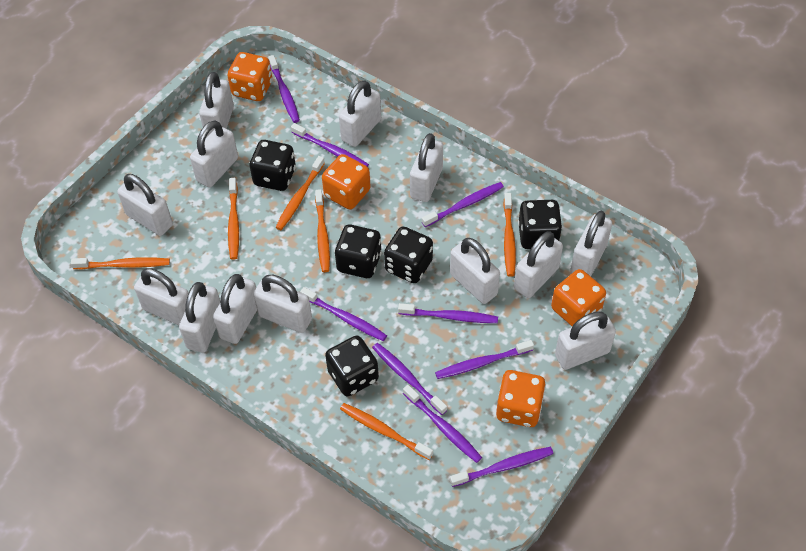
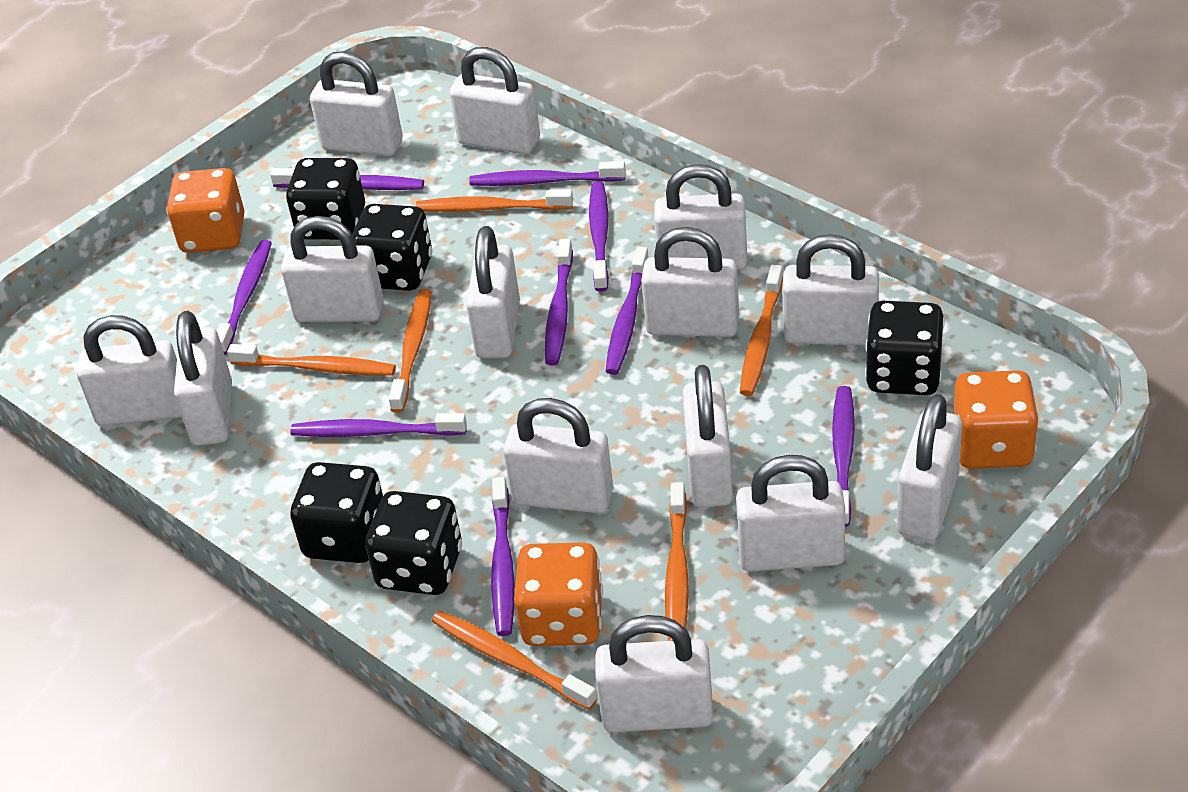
orange dice: [227,52,272,101] [322,154,371,210] [496,370,546,427] [551,269,606,326] = 4 -> [166,168,245,253] [514,542,603,646] [953,370,1039,469] = 3
white padlock: [117,174,173,236] [134,268,189,325] [179,282,220,352] [190,120,238,188] [199,72,234,138] [213,274,257,344] [253,275,312,333] [339,80,381,147] [410,133,443,202] [450,238,500,304] [514,231,563,298] [555,312,616,370] [570,211,612,276] = 13 -> [77,315,182,426] [174,311,232,446] [281,216,384,322] [310,51,403,156] [449,47,540,154] [466,226,520,358] [503,398,613,513] [595,615,714,732] [641,227,739,337] [654,164,747,270] [682,365,733,508] [736,455,845,572] [782,234,879,345] [897,394,962,540] = 14

